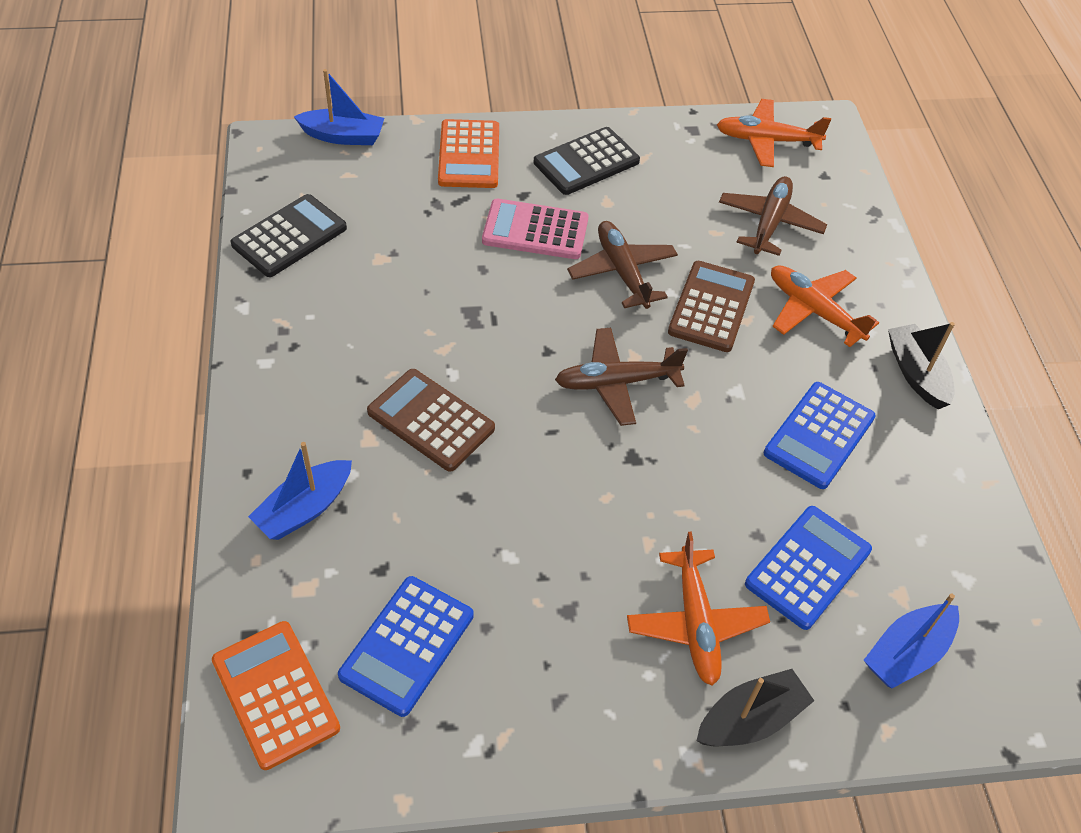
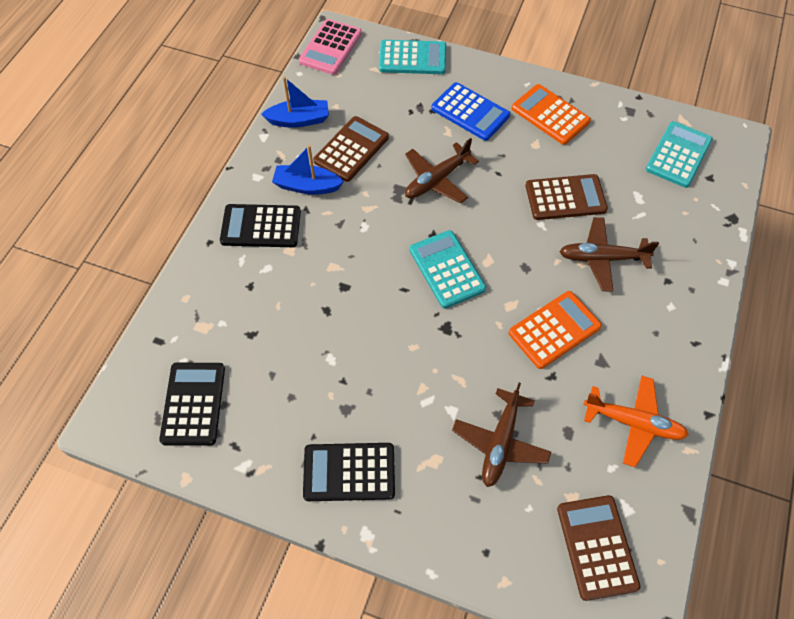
black boat: [696,669,814,747] [888,322,955,409] = 2 -> none = 0
black calculator: [231,194,347,277] [534,127,640,195] = 2 -> [159,363,225,446] [220,204,301,247] [303,443,395,501] = 3
blue boat: [248,442,352,540] [294,69,384,145] [864,594,959,688] = 3 -> [261,77,329,128] [272,145,344,195] = 2
blue calculator: [338,576,473,717] [745,506,872,630] [764,382,876,489] = 3 -> [431,82,510,141] = 1
brown calculator: [367,369,495,472] [668,261,755,352] = 2 -> [313,116,389,182] [525,174,608,220] [557,495,641,601] = 3
orange plane: [627,531,770,686] [717,99,831,167] [771,265,879,347] = 3 -> [584,376,689,467] = 1
turquoise calculator: none = 0 -> [379,40,446,74] [409,230,486,309] [646,121,713,188] = 3

